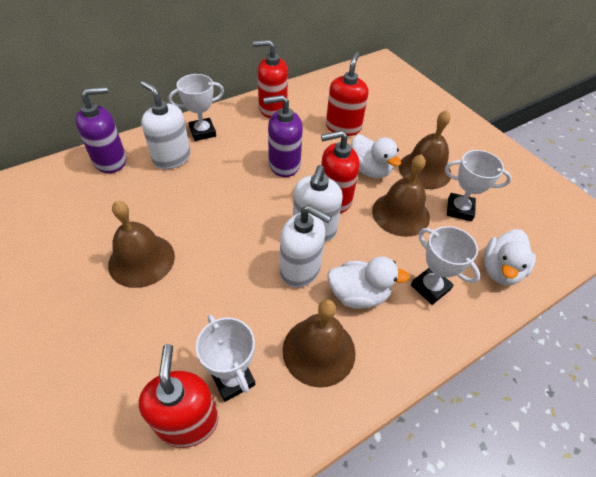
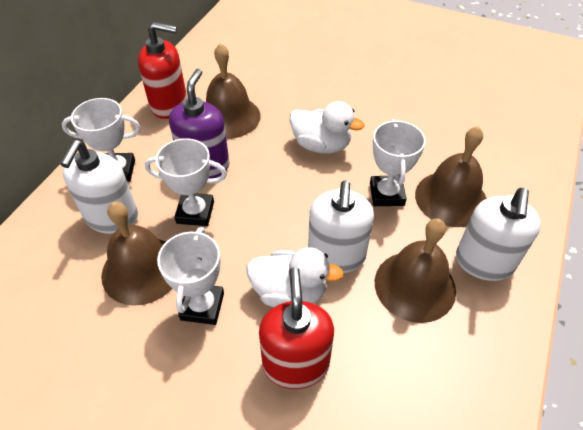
purple soap dispenser: [75,87,126,173] [263,95,303,177] = 2 -> [169,69,230,179] = 1
red soap dispenser: [139,344,218,448] [253,40,288,118] [321,130,359,213] [326,52,368,136] = 4 -> [138,22,187,119] [259,267,334,389] = 2
white duck: [327,256,409,309] [351,135,401,178] [484,229,536,285] = 3 -> [246,247,344,307] [289,101,365,154] = 2

